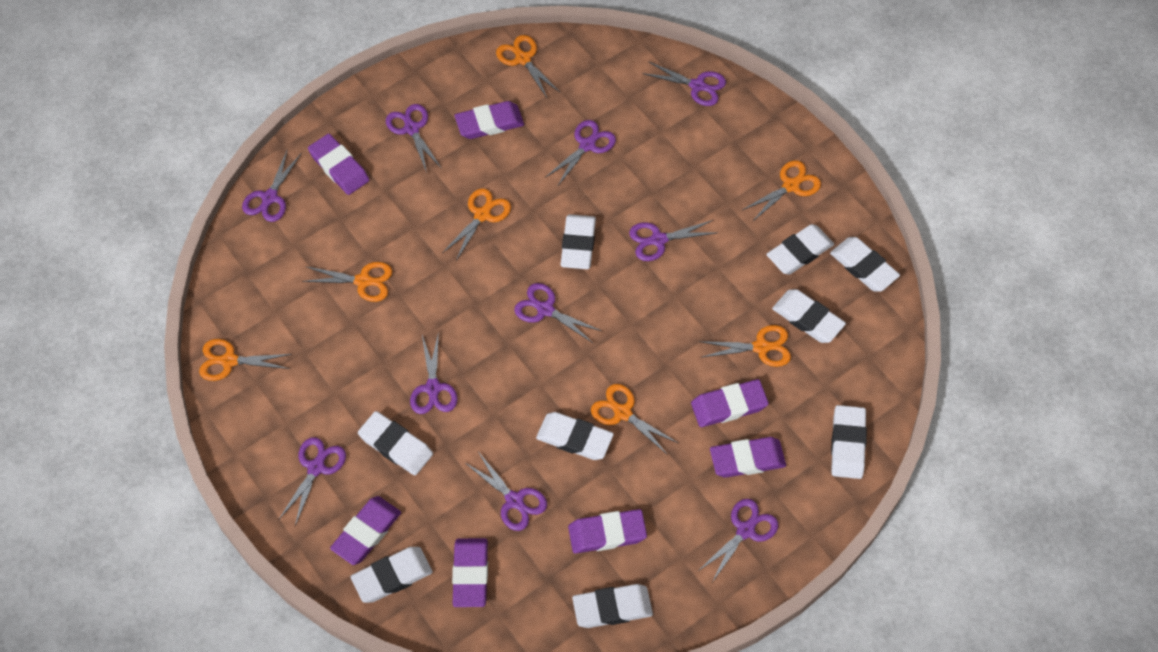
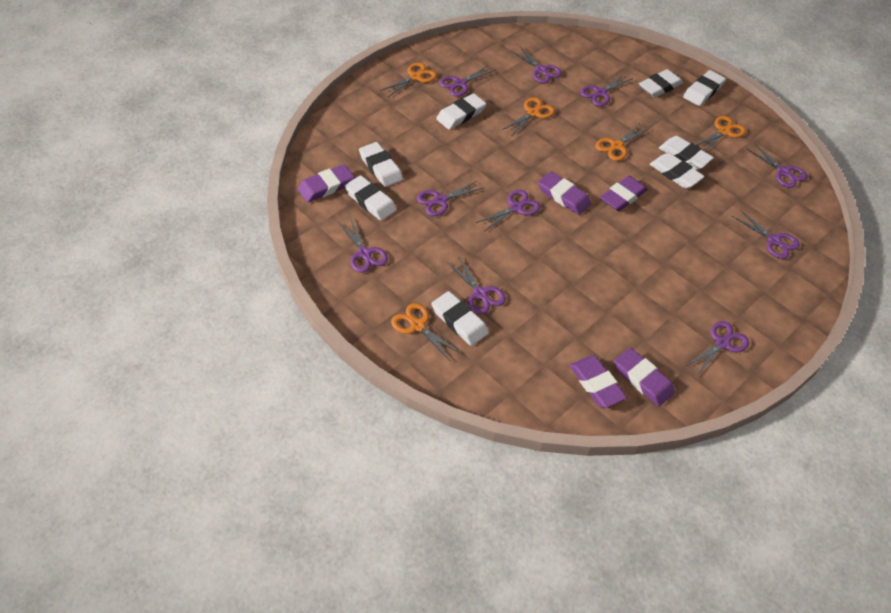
orange scissors: [199,339,292,381] [302,262,392,302] [442,188,511,261] [496,35,561,98] [591,384,678,455] [699,325,791,367] [742,160,821,221] = 7 -> [380,63,437,97] [391,303,461,362] [502,97,555,135] [595,124,650,161] [696,116,746,152] = 5
purple eraser: [308,134,369,195] [330,496,401,565] [452,538,488,607] [454,101,524,139] [568,509,647,554] [691,379,769,427] [710,437,786,478] = 7 -> [298,164,355,202] [538,172,591,215] [570,356,627,408] [600,176,648,211] [614,348,675,406] = 5
white eraser: [351,547,433,603] [358,411,433,475] [536,412,614,460] [560,214,596,269] [572,584,653,628] [766,224,834,275] [772,289,846,343] [830,237,900,292] [831,405,867,479] = 9 -> [345,175,397,221] [359,142,403,187] [431,291,489,346] [436,93,486,129] [639,69,683,97] [650,153,705,188] [659,136,714,170] [683,70,726,106] = 8

